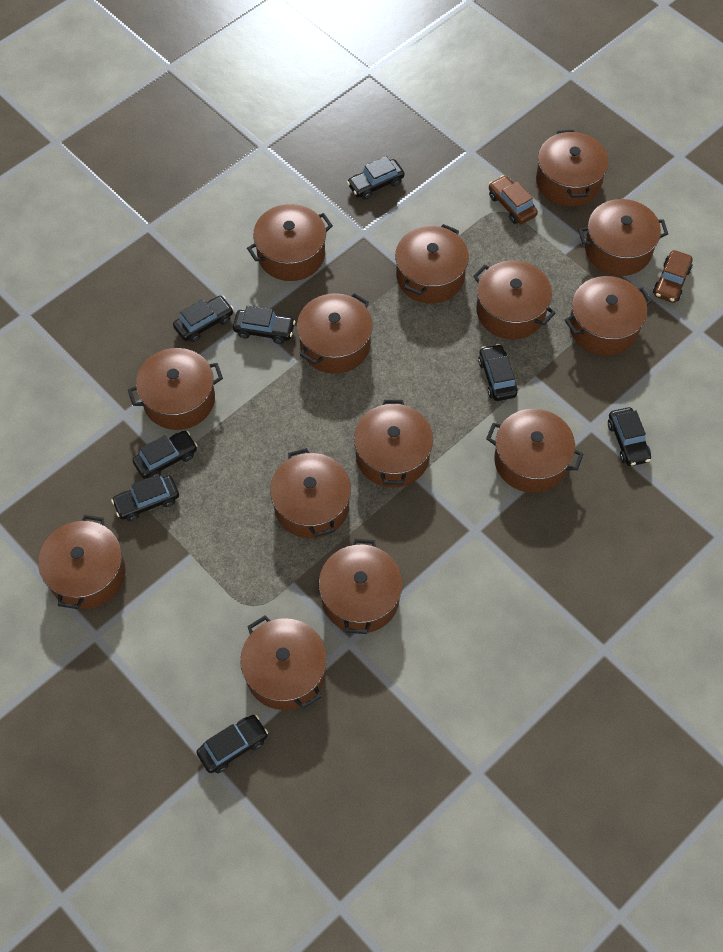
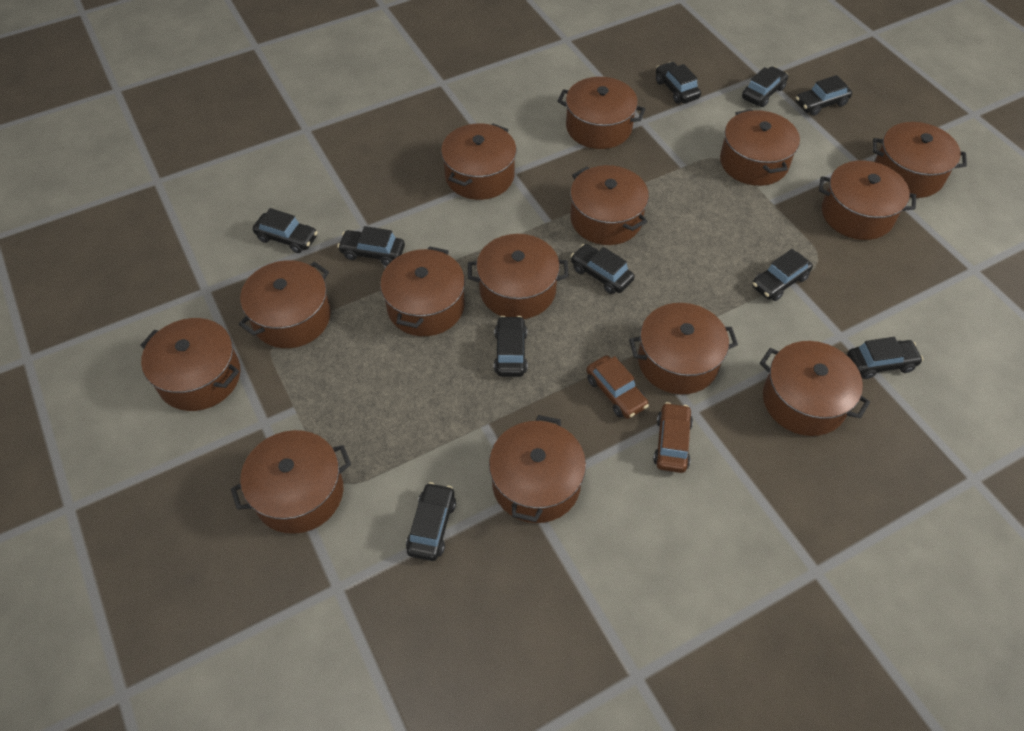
black car: [111,474,179,521] [132,431,198,479] [173,296,234,342] [196,715,268,773] [233,306,295,344] [347,156,404,200] [478,344,518,401] [608,407,651,466] = 8 -> [253,208,318,253] [337,226,405,266] [406,482,456,561] [494,316,527,377] [571,244,635,294] [656,62,701,104] [742,67,788,107] [752,249,813,301] [796,75,852,116] [847,337,923,379] = 10

